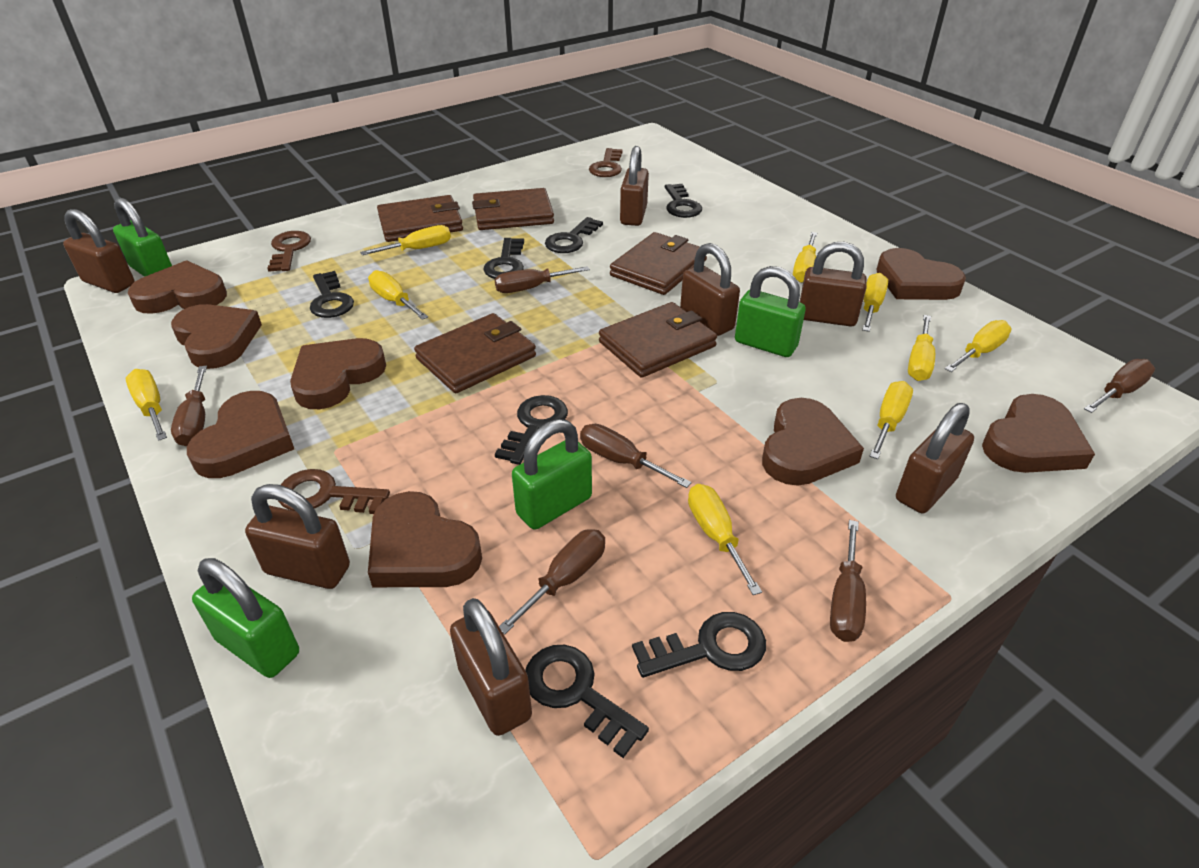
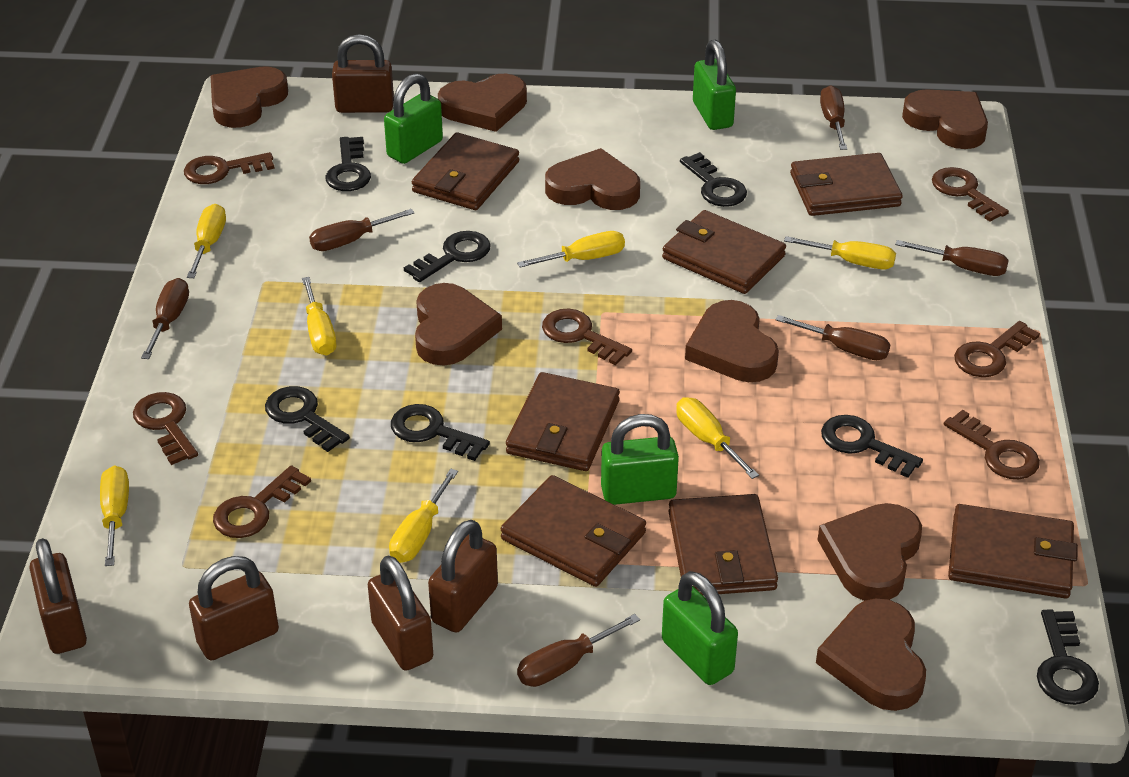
brown key: [267,231,311,272] [278,469,390,514] [589,148,623,177] = 3 -> [133,392,198,465] [184,152,275,184] [213,465,311,538] [542,309,632,365] [932,167,1009,222] [944,410,1040,479] [954,321,1040,377] = 7
brown padlock: [63,209,135,293] [245,484,350,589] [450,598,532,736] [620,146,649,226] [680,243,740,336] [800,242,867,327] [896,403,974,513] = 7 -> [29,538,87,654] [189,556,279,661] [332,34,394,113] [368,555,433,671] [428,520,498,633] = 5
brown wallet: [377,195,463,242] [414,313,536,393] [472,188,554,230] [599,302,717,378] [610,232,707,295] = 5 -> [412,132,519,210] [501,475,646,587] [506,372,620,471] [662,210,786,294] [668,494,778,595] [790,153,903,216] [948,504,1078,599] = 7
yellow screwdriver: [126,369,167,441] [360,225,451,255] [368,270,428,320] [688,484,762,595] [793,232,817,283] [862,273,888,332] [869,381,913,459] [908,315,935,381] [945,320,1012,372] = 9 -> [100,466,129,566] [187,204,226,278] [302,277,337,355] [389,469,458,563] [517,231,625,268] [676,397,759,479] [784,236,896,269] = 7

